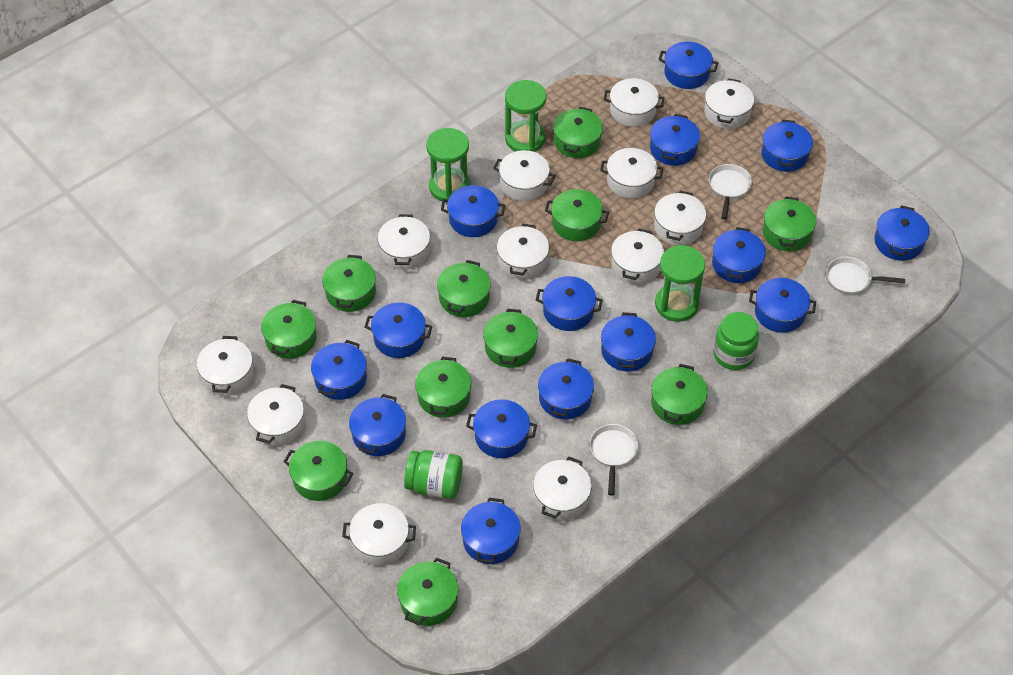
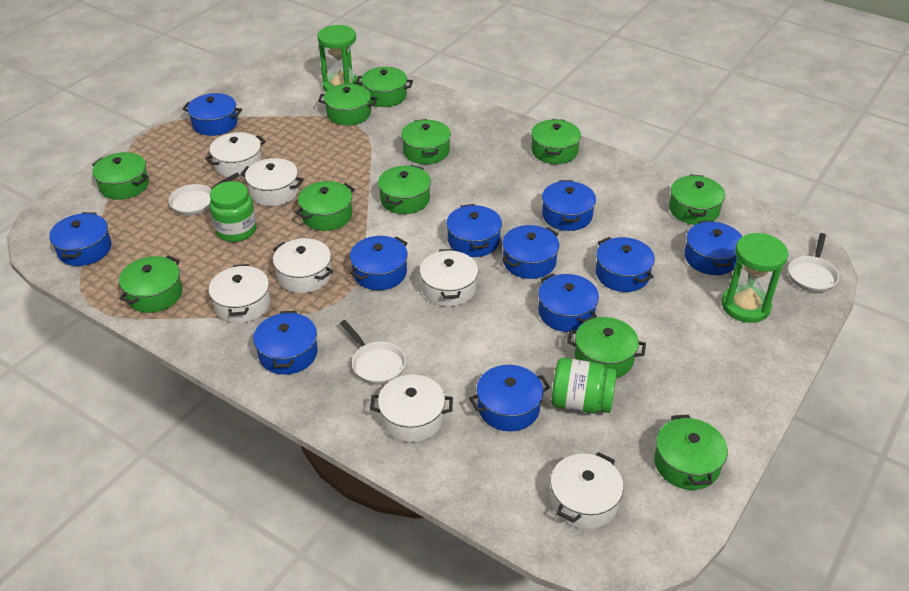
blue pot: [311,340,367,400] [349,394,406,456] [365,302,432,358] [441,185,505,237] [461,498,521,564] [466,399,537,458] [536,276,603,331] [538,358,594,419] [601,312,656,371] [650,114,700,166] [658,42,718,89] [712,227,766,283] [749,278,816,333] [761,120,813,172] [874,205,930,261] = 15 -> [49,212,111,266] [183,93,242,136] [253,311,318,375] [349,236,408,290] [446,204,502,257] [469,365,550,431] [502,225,559,279] [538,274,599,332] [542,180,596,231] [596,237,655,292] [685,220,742,275] = 11
green hourglass: [426,128,470,201] [505,80,546,152] [655,245,705,322] = 3 -> [318,25,358,92] [722,233,788,323] = 2
white pot: [197,336,254,396] [247,384,305,446] [342,503,416,566] [378,214,430,270] [493,150,556,201] [497,224,549,280] [533,457,592,521] [600,148,663,199] [604,78,664,127] [611,228,664,284] [654,191,706,245] [704,78,754,129] = 12 -> [205,132,266,178] [209,264,271,323] [240,158,304,206] [273,238,333,293] [370,375,453,442] [419,249,478,307] [550,452,624,529] = 7

